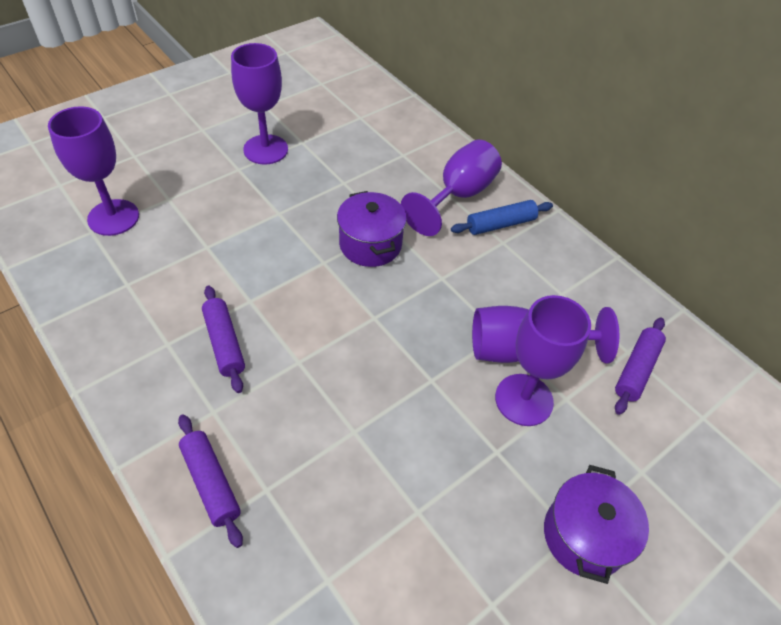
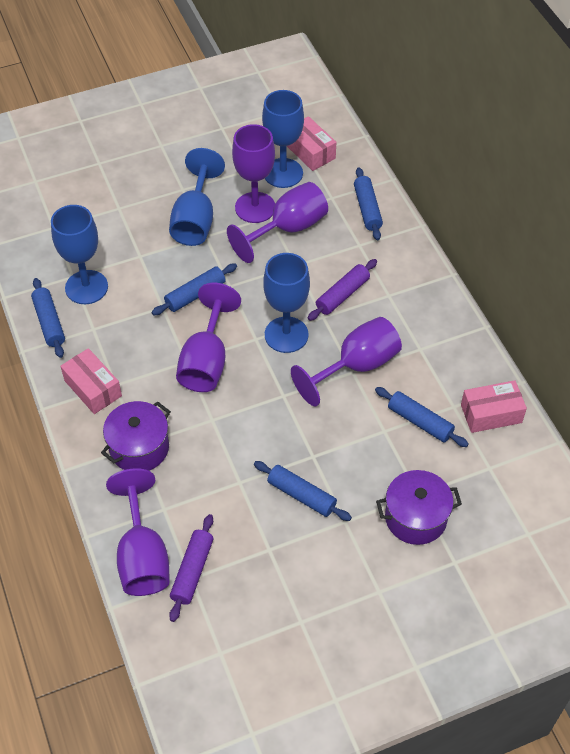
blue goblet: none = 0 -> [51,205,108,304] [169,148,225,246] [262,90,304,188] [263,253,310,353] = 4
blue rolling pin: [451,200,553,235] = 1 -> [31,278,65,358] [152,264,237,315] [254,461,352,521] [354,167,383,240] [375,387,469,447] = 5
pink box: none = 0 -> [60,348,122,414] [287,116,336,171] [461,380,527,433] = 3
purple rolling pin: [178,414,243,548] [202,286,245,393] [615,318,666,415] = 3 -> [169,514,213,622] [308,259,377,321] = 2

